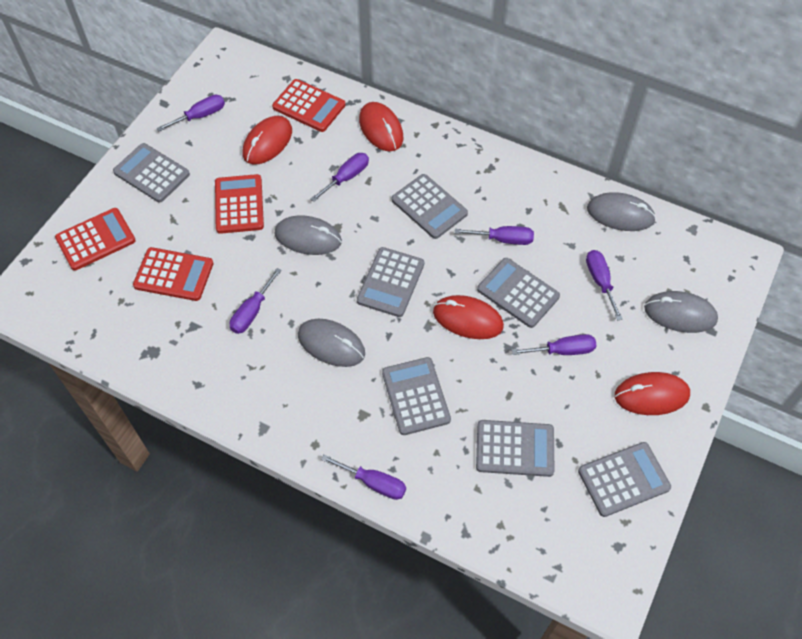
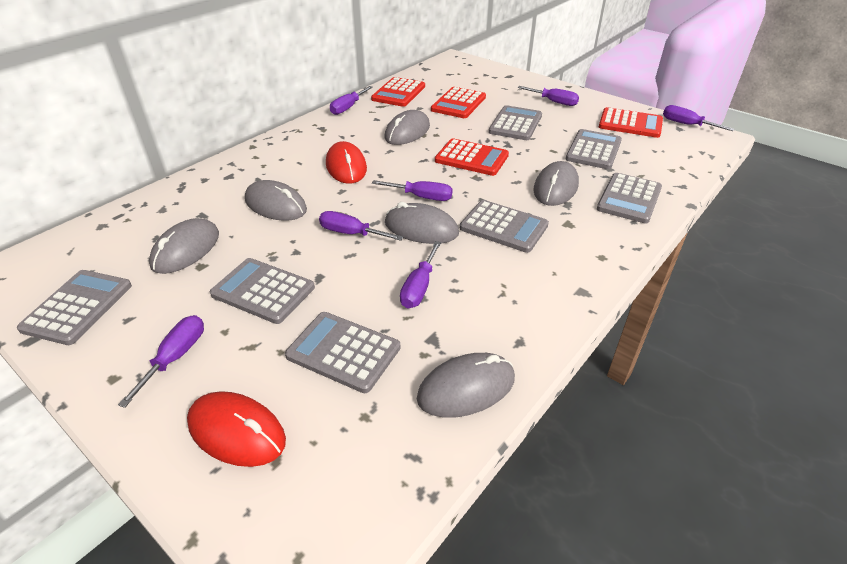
grey mouse: [274,216,342,255] [298,319,365,367] [587,192,656,231] [644,291,718,333] = 4 -> [149,218,219,274] [245,180,307,221] [385,110,430,145] [385,202,459,244] [417,353,515,418] [533,161,579,206] = 6
red mouse: [243,116,292,164] [359,102,404,151] [433,295,504,339] [615,372,690,415] = 4 -> [187,391,286,467] [326,141,367,184] = 2

